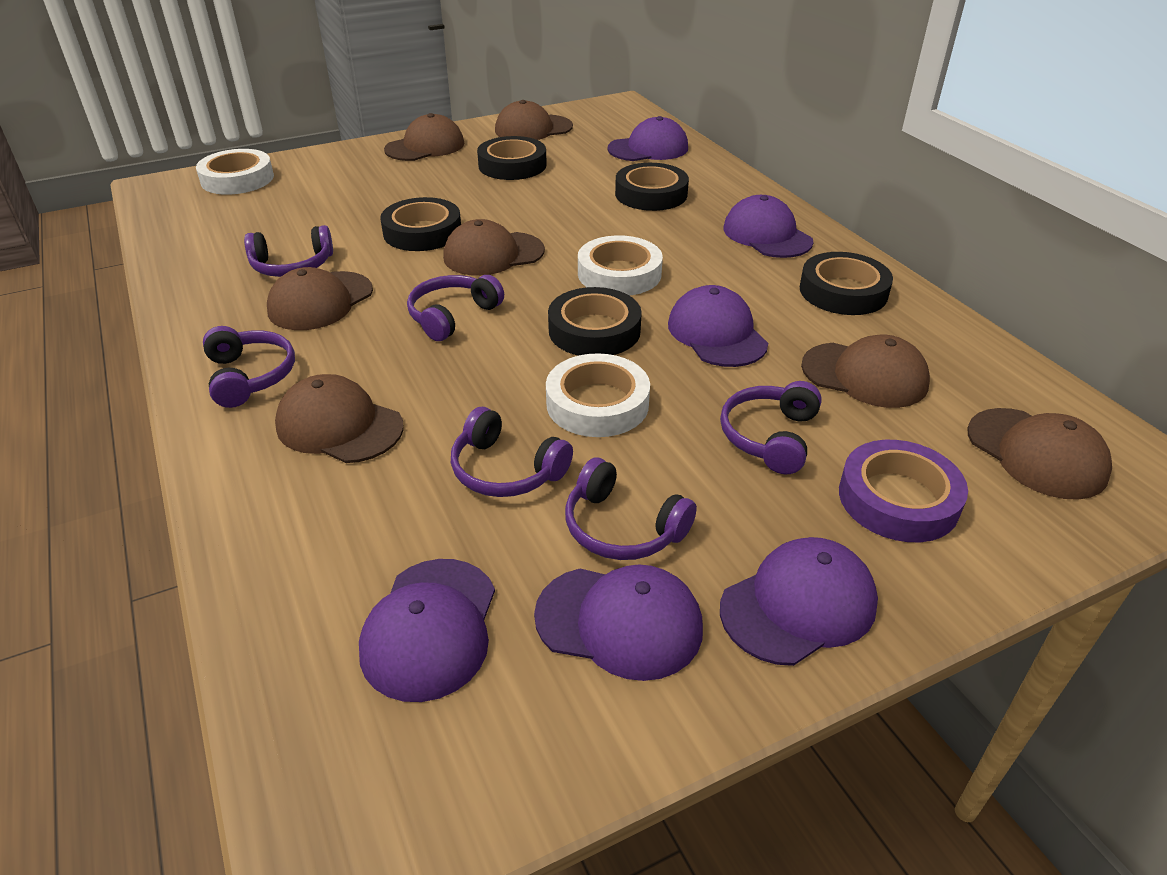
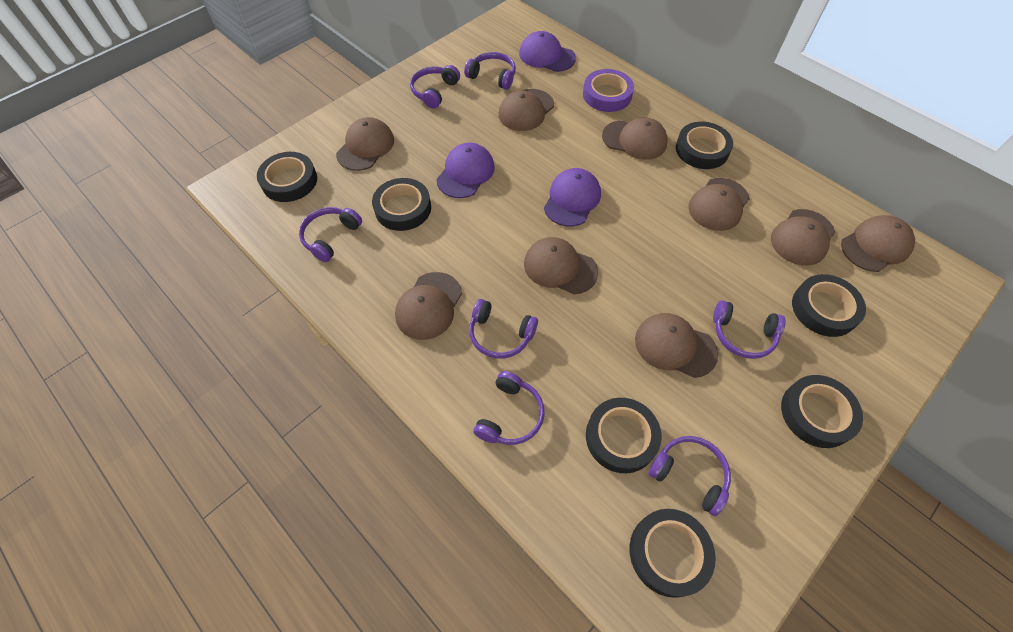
black tape: [380,197,461,251] [477,136,547,180] [548,287,642,356] [615,163,689,211] [800,252,893,315] = 5 -> [257,152,317,202] [372,178,431,231] [586,398,662,473] [629,509,716,598] [676,122,733,169] [781,375,863,448] [792,274,866,337] = 7
brown cap: [267,267,373,330] [275,374,404,463] [384,113,464,161] [443,219,545,276] [495,100,573,140] [801,335,930,408] [967,408,1112,500] = 7 -> [336,117,394,171] [395,272,462,340] [499,89,554,131] [524,237,598,294] [602,117,668,160] [635,313,718,378] [688,178,750,231] [771,209,835,266] [841,215,915,272] = 9
purple cap: [359,559,495,702] [534,564,703,681] [607,116,688,161] [668,285,768,367] [720,537,878,666] [724,195,814,258] = 6 -> [436,143,495,198] [519,31,576,72] [544,168,601,227] = 3
purple headphones: [203,326,295,408] [244,225,333,277] [407,275,504,341] [451,407,573,497] [565,458,697,560] [720,381,822,475] = 6 -> [299,207,362,262] [410,65,460,109] [464,52,516,90] [469,299,538,359] [473,371,545,445] [648,436,731,516] [713,300,786,359] = 7
white tape: [196,149,274,195] [546,353,650,437] [578,235,663,295] = 3 -> none = 0

